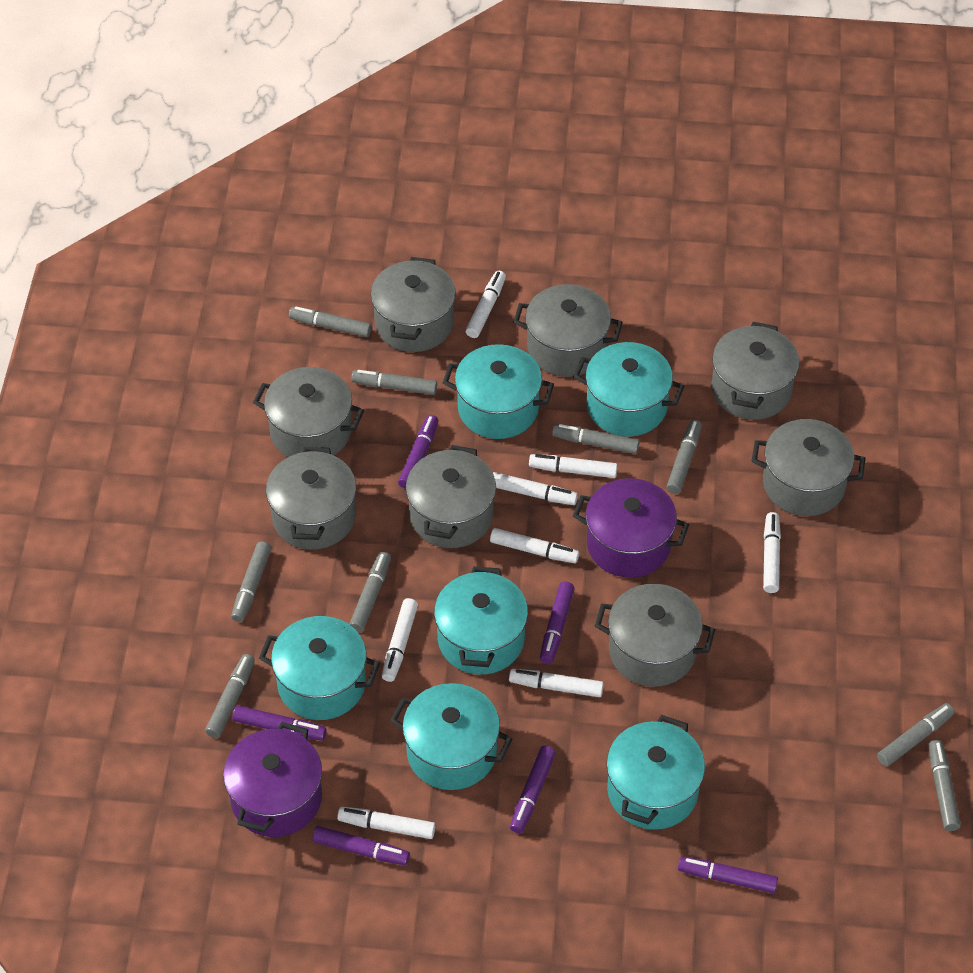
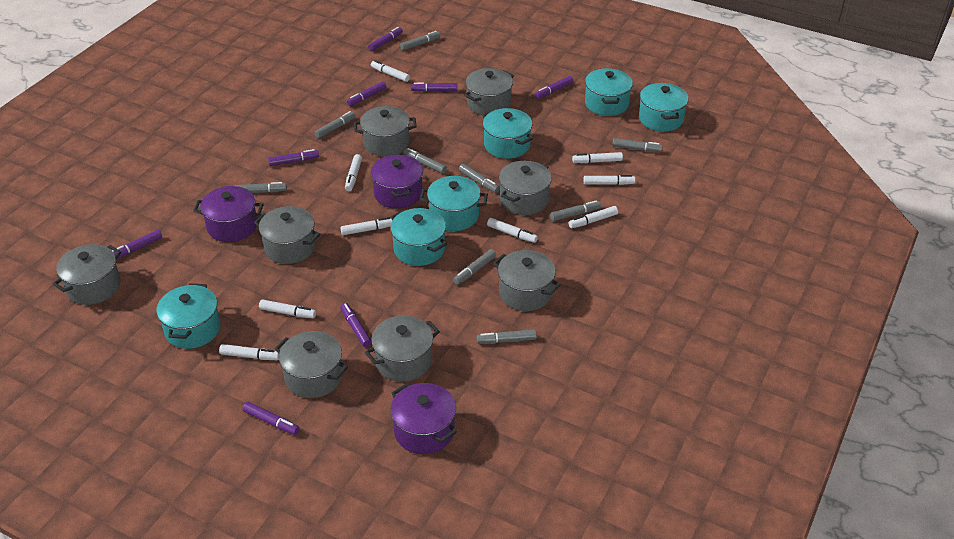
purple marker: [232,705,327,741] [312,826,410,866] [398,415,438,489] [510,746,556,833] [540,581,575,664] [678,856,778,893] = 6 -> [112,230,162,259] [243,402,299,435] [268,149,319,166] [340,303,372,347] [347,81,387,106] [368,27,403,51] [411,83,457,92] [535,76,573,99] = 8
purple pot: [223,722,322,837] [573,478,689,578] = 2 -> [193,186,264,242] [371,154,423,209] [390,383,457,454] = 3
white marker: [337,807,436,839] [382,598,418,682] [466,271,506,338] [490,528,579,563] [493,472,578,505] [509,669,604,697] [529,454,618,478] [763,512,781,593] = 8 -> [219,344,279,360] [259,299,316,318] [341,217,392,235] [345,154,362,191] [371,60,410,82] [487,218,538,243] [569,206,618,228] [572,152,623,163] [584,175,635,185] = 9

